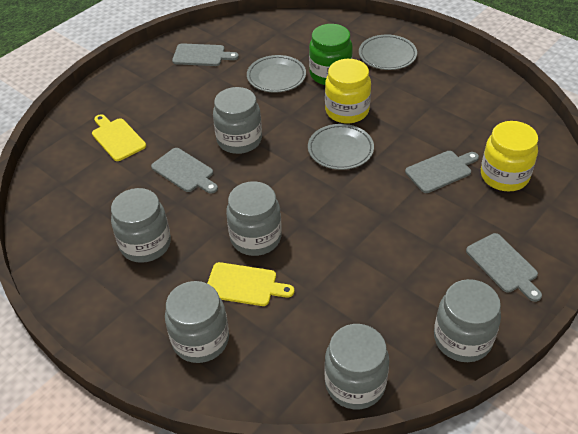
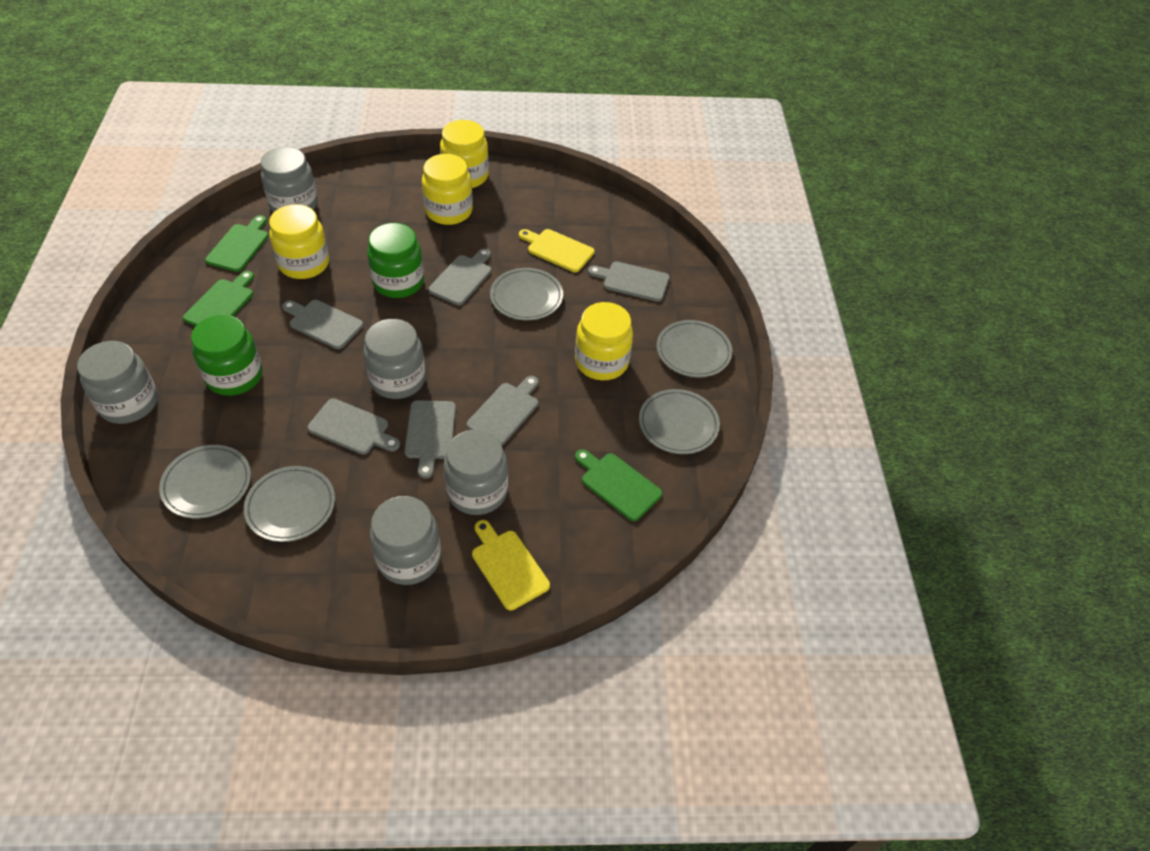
green cutting board: none = 0 -> [183,271,254,326] [205,215,269,272] [575,449,662,521] = 3
green jar: [309,24,353,85] = 1 -> [191,315,262,396] [367,223,424,298] = 2
grey cutting board: [151,148,218,194] [172,43,239,66] [405,151,479,193] [466,233,542,302] = 4 -> [282,300,363,349] [307,398,400,455] [404,400,456,479] [428,248,492,305] [466,376,539,445] [588,261,670,302] = 6
grey jar: [111,188,171,263] [165,281,229,363] [213,87,262,154] [226,181,282,256] [325,324,389,409] [434,279,501,362] = 6 -> [77,341,158,424] [260,147,318,213] [363,319,426,399] [370,496,441,585] [443,430,508,515] = 5
grey plate: [247,55,306,93] [308,124,374,170] [359,35,417,70] = 3 -> [159,445,251,519] [244,466,335,542] [490,268,563,320] [639,389,720,454] [657,320,733,377] = 5
yellow jar: [325,59,371,124] [481,121,538,191] = 2 -> [269,204,329,279] [422,154,473,225] [440,120,489,188] [575,302,633,380] = 4

